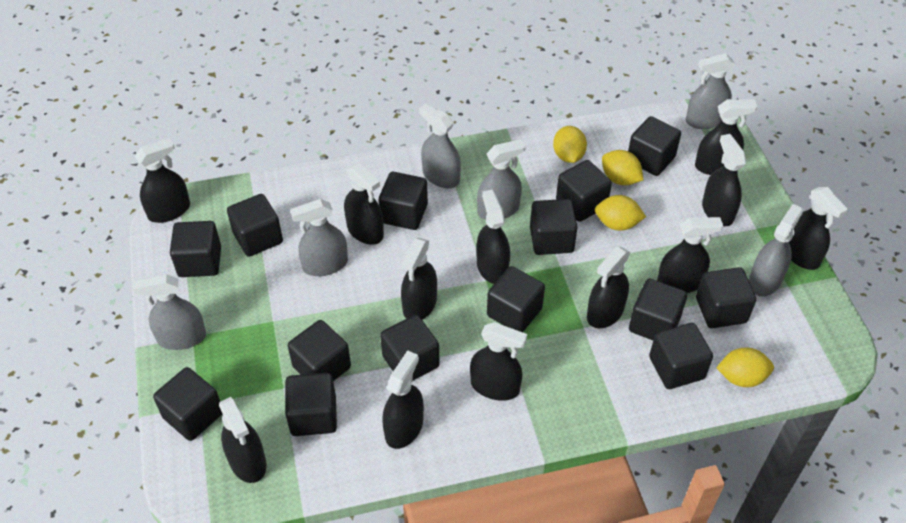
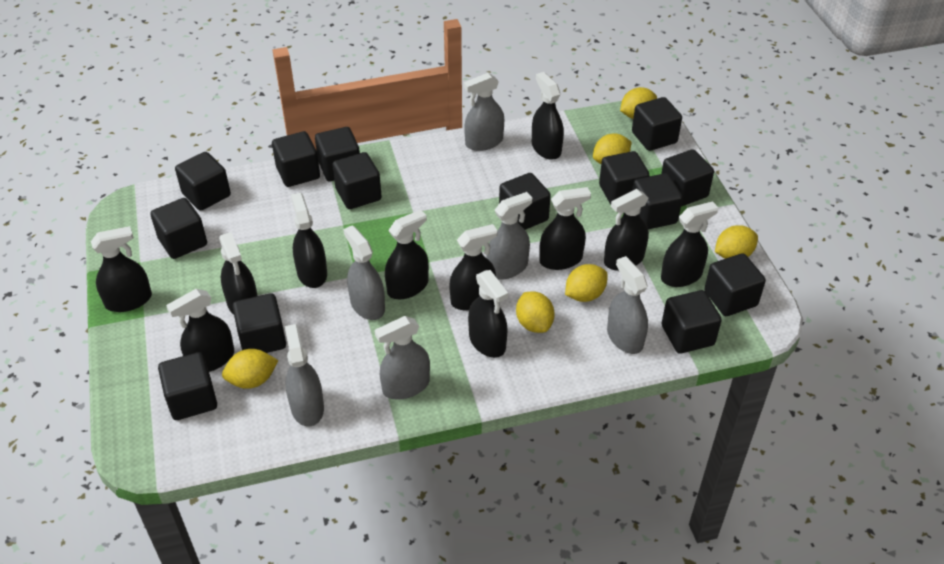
black spray bottle: [135,138,190,223] [219,397,266,483] [344,163,384,245] [382,350,424,449] [401,238,437,320] [470,322,527,401] [476,190,510,284] [587,247,631,328] [657,217,723,293] [695,99,757,175] [702,134,746,226] [789,187,848,270] = 12 -> [91,226,152,312] [166,289,234,372] [219,232,258,315] [291,193,327,288] [385,209,429,299] [449,224,498,311] [468,270,508,358] [532,72,564,160] [539,187,591,270] [604,189,649,271] [661,201,718,287] = 11
yellow lemon: [553,126,587,163] [595,195,646,231] [602,150,643,185] [716,348,774,387] = 4 -> [222,349,279,389] [516,292,555,333] [565,264,608,302] [593,133,632,164] [620,87,657,119] [715,225,758,259] = 6

